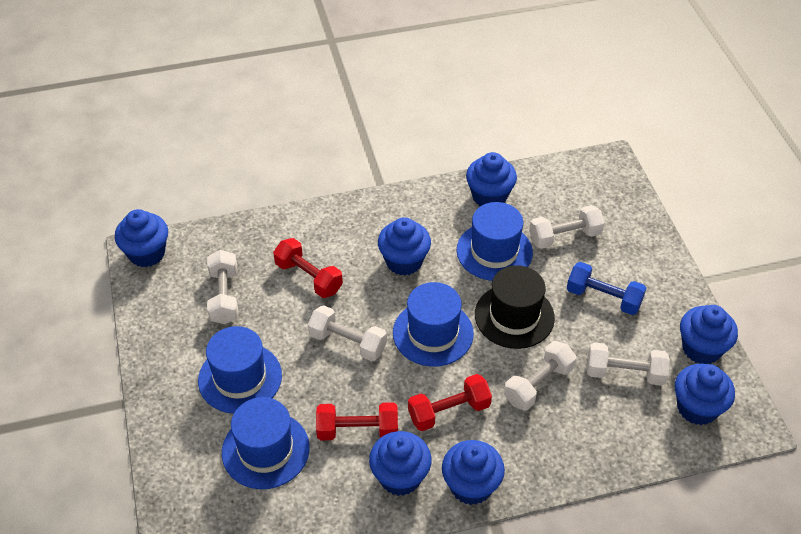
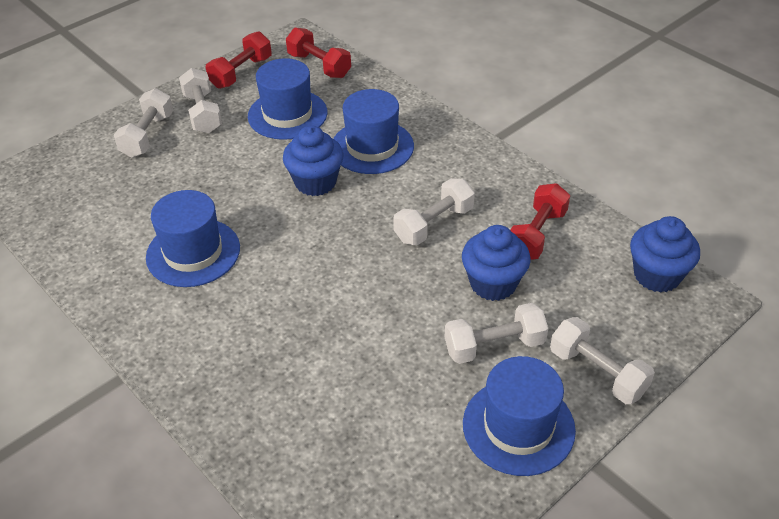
black hat: [475,265,555,349] = 1 -> none = 0
blue cupcake: [115,209,168,267] [369,431,432,496] [378,217,431,276] [442,440,505,505] [466,152,517,206] [675,364,735,425] [680,305,738,364] = 7 -> [283,125,344,196] [462,225,530,301] [630,216,700,293] = 3
blue dumbbell: [567,262,646,315] = 1 -> none = 0

